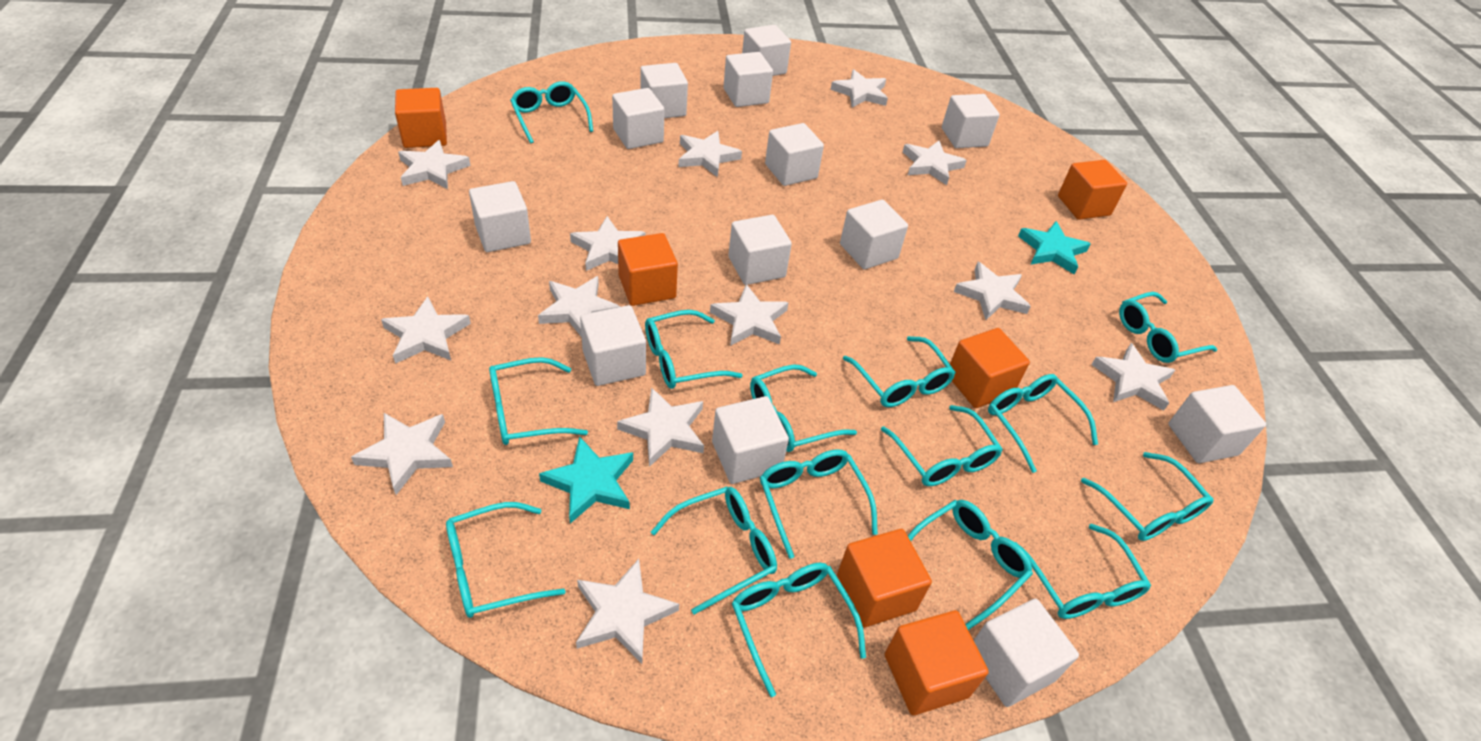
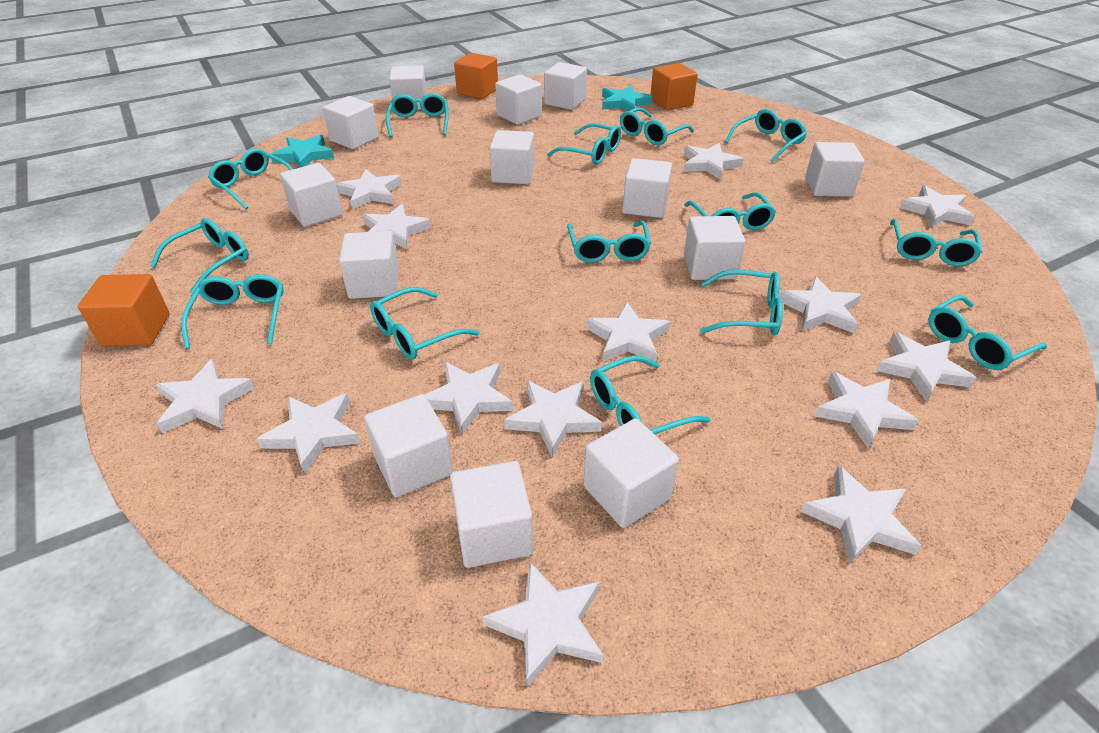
orange cube: [395,88,447,148] [618,233,678,306] [837,529,932,628] [885,610,989,715] [950,328,1030,408] [1058,160,1127,220] = 6 -> [78,274,170,346] [454,53,498,99] [650,63,698,111] = 3
turquoise glasses: [446,502,566,618] [489,357,588,445] [510,81,593,143] [645,310,743,389] [651,487,777,615] [732,562,866,697] [750,364,857,452] [760,449,878,559] [843,336,956,407] [881,405,1003,486] [908,500,1033,630] [988,374,1098,473] [1015,524,1151,619] [1081,452,1214,541] [1119,292,1217,363] = 15 -> [150,218,249,294] [181,274,284,349] [208,148,293,209] [370,287,479,360] [386,93,448,137] [547,123,621,164] [567,221,651,263] [590,355,710,434] [620,107,694,145] [684,192,776,230] [700,270,783,335] [725,109,807,162] [890,219,982,266] [928,295,1047,370] = 14
white star: [351,413,453,495] [381,296,471,364] [398,140,471,189] [538,276,620,337] [570,216,645,271] [576,559,679,664] [617,387,704,467] [678,131,742,177] [710,284,789,346] [830,69,888,108] [903,141,967,185] [954,262,1031,320] [1091,343,1175,411] = 13 -> [156,359,254,433] [257,393,360,474] [336,169,401,210] [362,204,431,249] [425,362,513,435] [483,561,603,687] [504,380,602,457] [586,302,670,362] [684,143,744,180] [779,276,861,333] [801,465,921,564] [815,371,919,449] [876,332,976,402] [899,185,975,228] = 14

